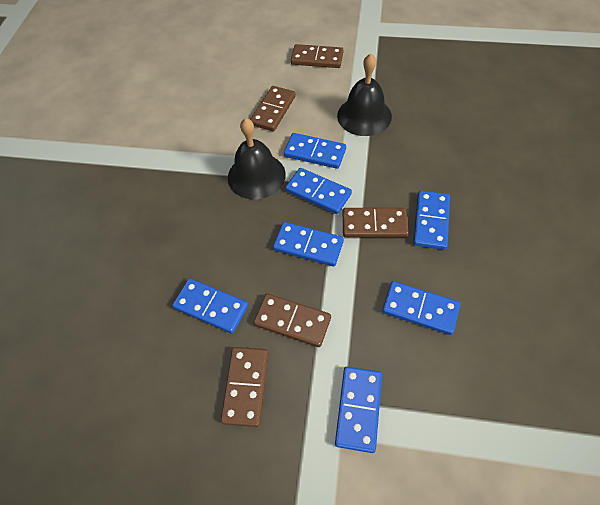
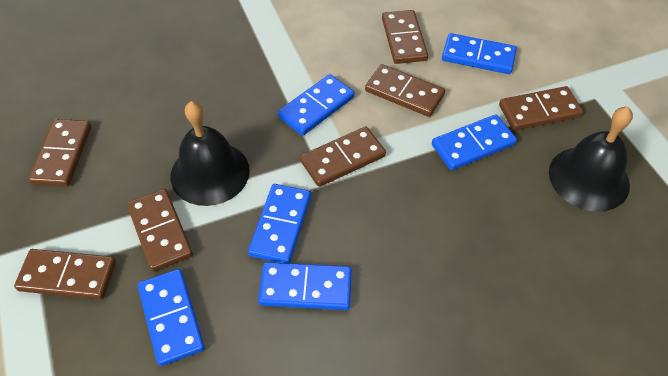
blue domino: [172,278,248,334] [273,222,344,266] [284,133,346,169] [285,168,352,214] [335,367,382,453] [382,281,460,335] [413,191,450,250] = 7 -> [138,269,205,366] [248,184,311,263] [258,262,352,310] [278,74,355,136] [432,114,517,170] [442,33,517,74] = 6
brown domino: [221,347,269,427] [250,86,296,131] [254,294,331,347] [291,44,343,68] [343,208,409,237] = 5 -> [14,249,116,300] [28,119,91,187] [127,189,193,272] [300,127,386,187] [365,64,445,117] [382,10,428,64] [499,86,583,130] = 7

